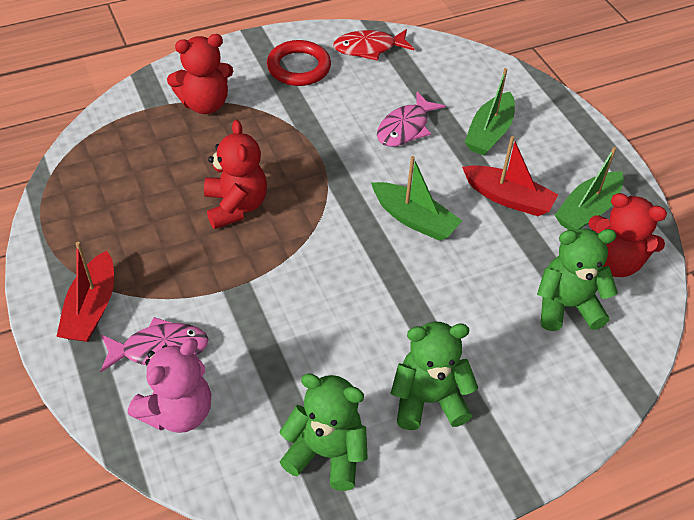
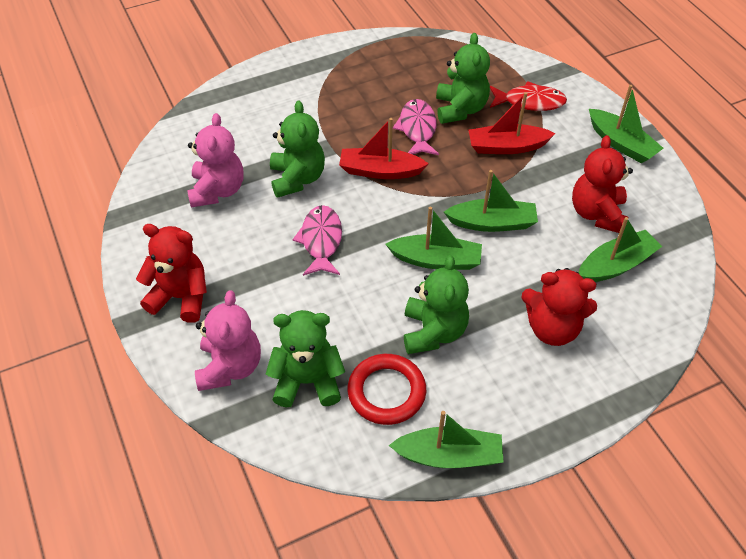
green boat: [371,156,462,241] [465,68,515,155] [555,147,624,231] = 3 -> [385,207,482,270] [389,411,503,468] [444,170,538,232] [579,217,663,282] [589,85,663,163] = 5
green teddy bear: [279,373,368,491] [391,321,478,430] [537,228,618,331] = 3 -> [266,310,345,408] [270,101,325,198] [404,255,469,354] [436,33,490,124] = 4
pink teddy bear: [128,338,211,433] = 1 -> [187,113,243,207] [195,290,261,391] = 2

